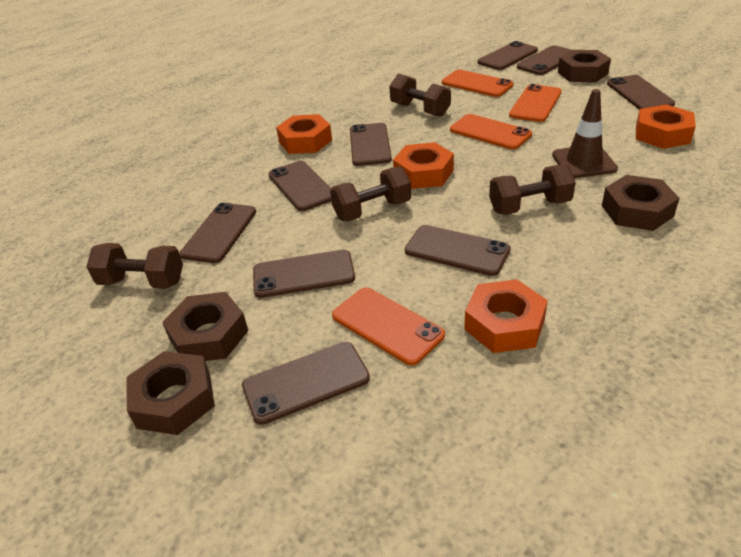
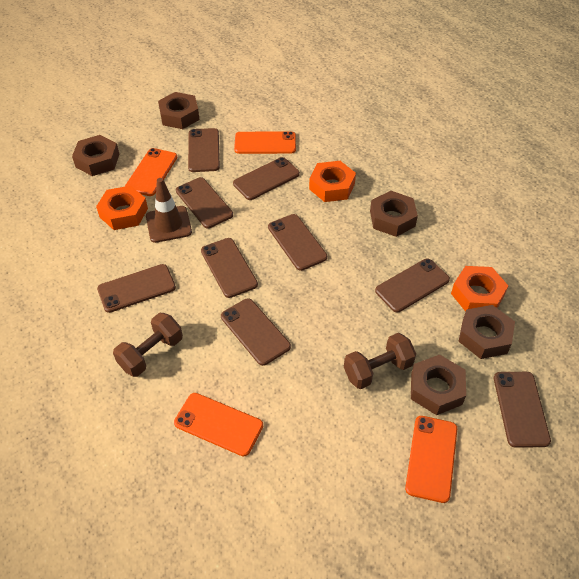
brown dumbbell: [87,243,183,289] [330,166,411,221] [389,74,451,117] [489,165,576,215] = 4 -> [113,313,183,377] [344,333,416,389] = 2
brown nut: [126,351,215,435] [162,292,248,361] [558,50,611,83] [602,175,679,231] = 4 -> [72,135,119,176] [158,92,200,129] [370,191,418,237] [411,354,466,415] [458,305,515,359] = 5
orange nut: [276,114,332,154] [393,142,454,189] [464,279,548,353] [636,104,696,149] = 4 -> [96,186,148,230] [309,161,356,202] [451,266,508,312] = 3

